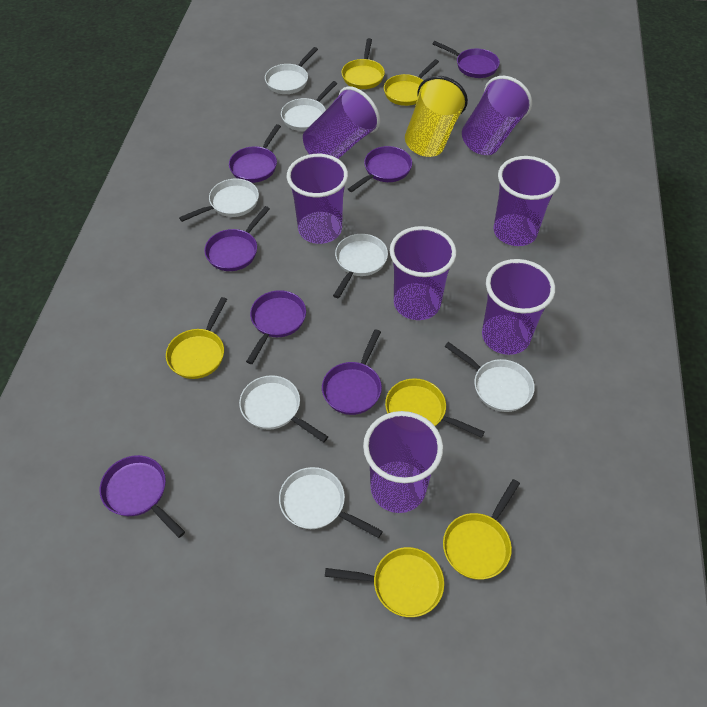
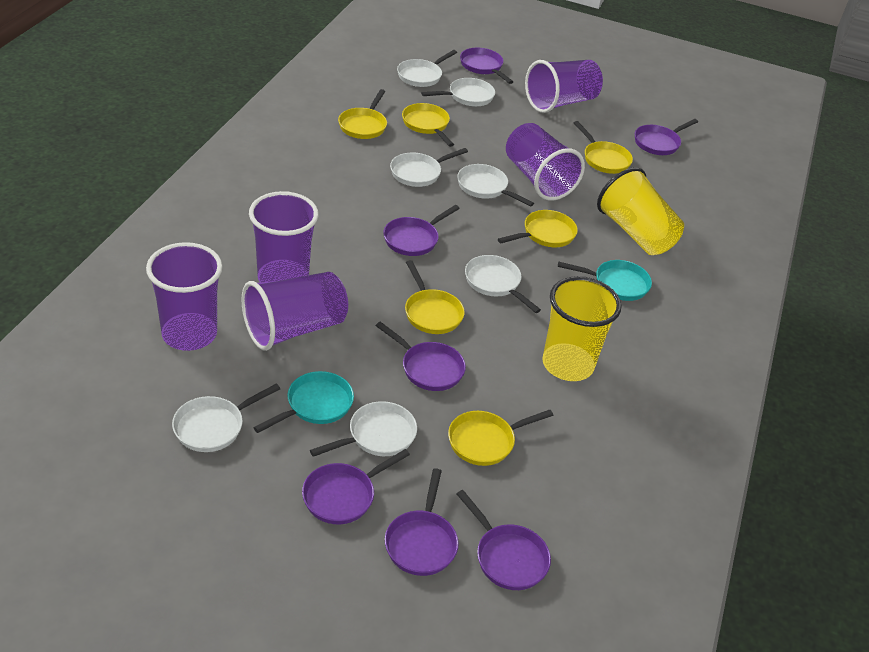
purple cup: [287,154,348,244] [303,86,380,159] [363,411,443,513] [390,226,457,320] [462,76,532,155] [482,259,555,355] [494,156,560,246] = 7 -> [146,242,223,351] [241,272,348,351] [249,191,319,283] [506,123,585,201] [525,60,603,113] = 5
turquoise pan: none = 0 -> [253,371,354,433] [558,260,652,301] = 2
yellow cup: [405,76,468,157] = 1 -> [542,276,621,381] [597,167,684,255] = 2

